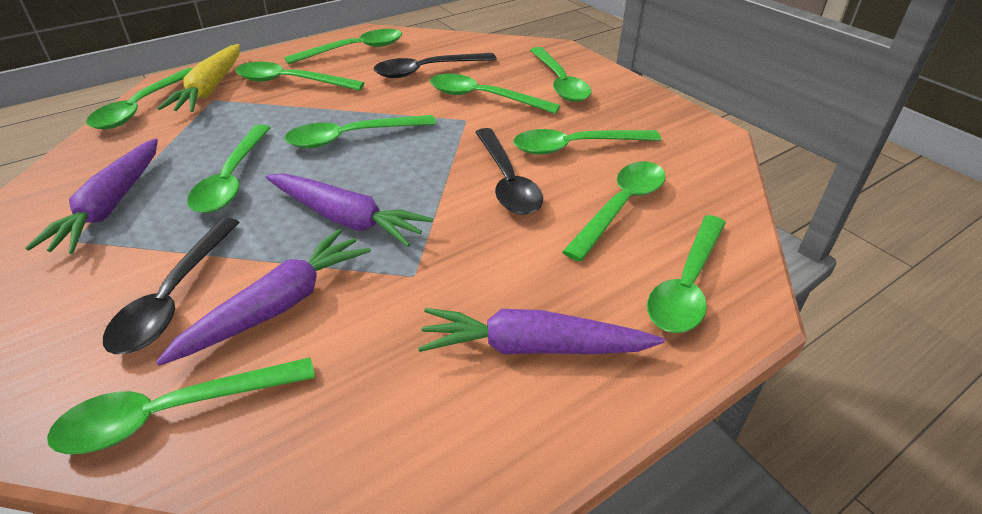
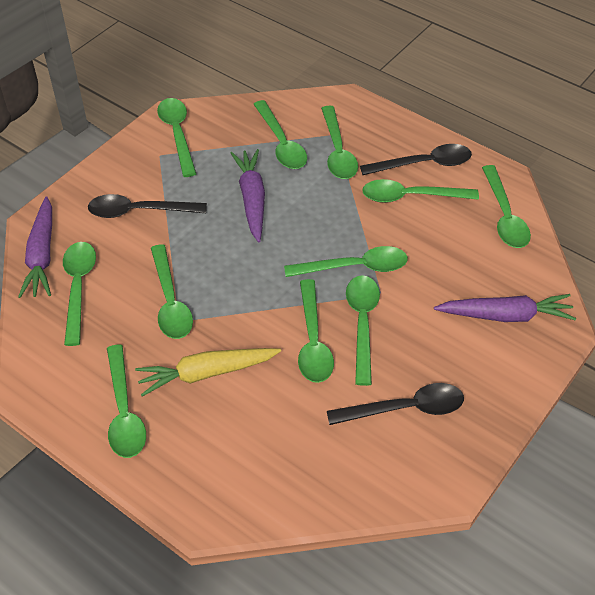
purple carrot: [25,138,158,254] [156,229,371,366] [265,174,433,247] [418,308,665,354] = 4 -> [18,196,52,298] [231,149,265,242] [434,294,576,322] = 3

